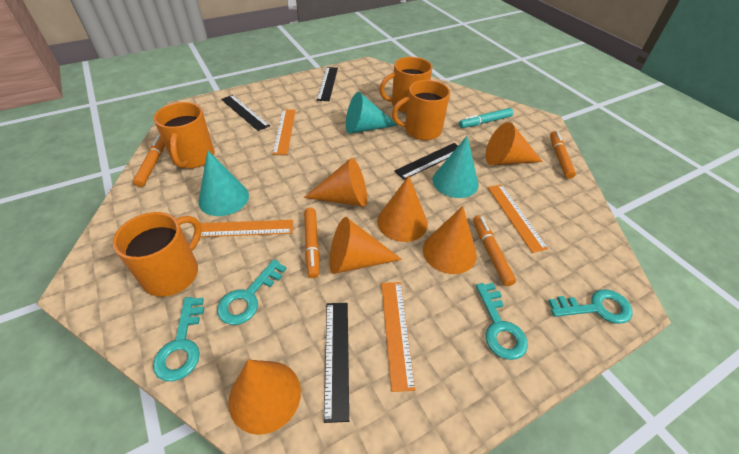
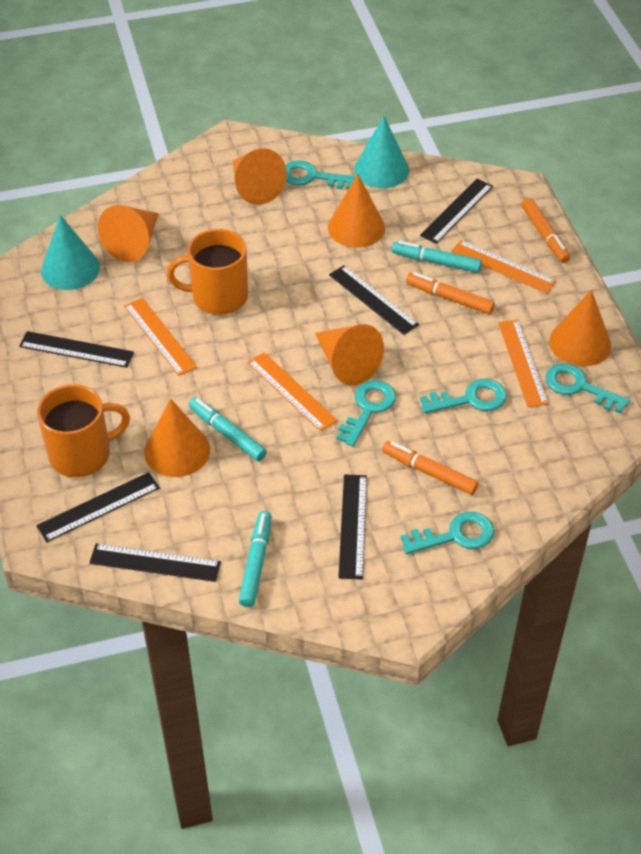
black ruler: [221,95,270,131] [317,67,338,101] [324,303,349,423] [394,143,458,180] = 4 -> [19,331,134,368] [36,472,160,542] [89,543,221,582] [329,265,419,335] [338,474,367,580] [420,179,493,244] = 6
orange marker: [133,135,165,187] [304,208,320,278] [473,215,516,286] [550,131,576,179] = 4 -> [382,441,478,495] [406,272,495,314] [521,198,570,263] = 3
orange mug: [113,212,202,297] [154,102,215,168] [379,57,432,113] [392,80,450,140] = 4 -> [37,384,130,477] [167,229,248,315] = 2
turquoise cone: [198,151,249,216] [346,92,398,134] [432,136,478,198] = 3 -> [41,215,100,290] [354,116,409,188] = 2
turquoise key: [153,297,204,381] [217,259,287,325] [476,283,528,360] [548,289,632,324] = 4 -> [286,160,356,189] [337,380,396,446] [401,512,494,554] [420,379,507,414] [545,363,630,414] = 5
turquoise marker: [459,108,513,128] = 1 -> [189,397,267,461] [239,511,272,607] [392,241,482,273] = 3

